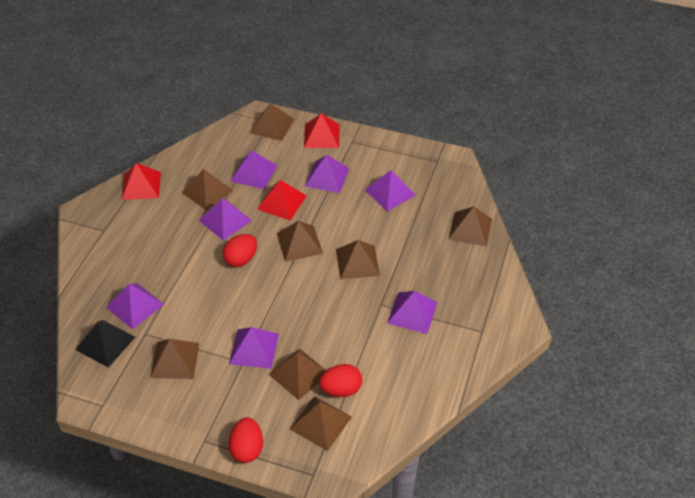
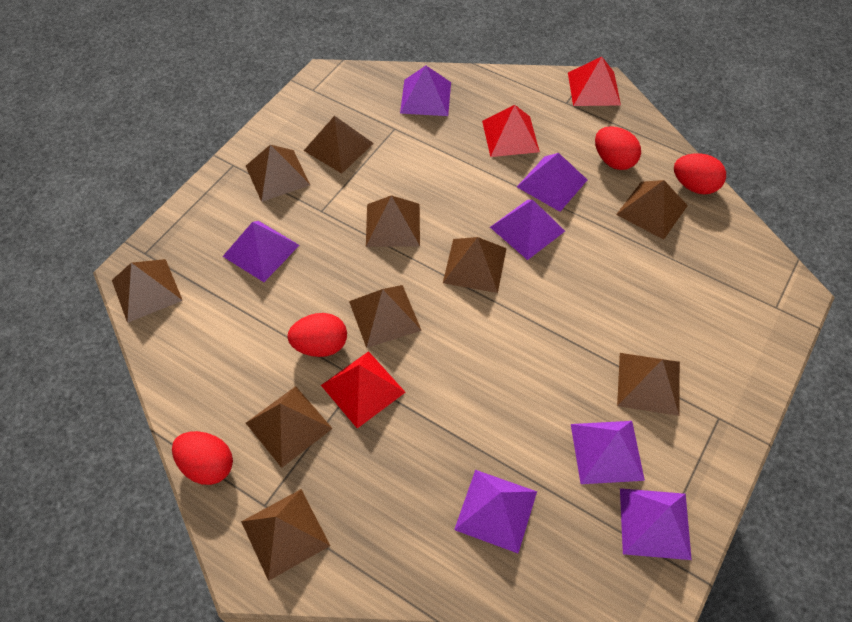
black pyramid: [75,320,135,368] = 1 -> none = 0
brown pyramid: [150,339,199,379] [181,169,233,210] [250,103,295,141] [268,348,327,400] [277,221,323,261] [290,396,352,451] [336,240,380,279] [448,207,492,247] = 8 -> [112,259,183,323] [241,489,330,581] [246,145,310,202] [246,386,333,468] [304,116,374,174] [349,285,422,348] [366,195,420,247] [443,237,507,293] [616,180,688,240] [617,353,680,416] = 10
red egg: [223,234,257,267] [228,417,263,463] [319,364,362,397] = 3 -> [172,431,233,485] [287,313,347,357] [595,126,641,170] [674,153,726,194] = 4

